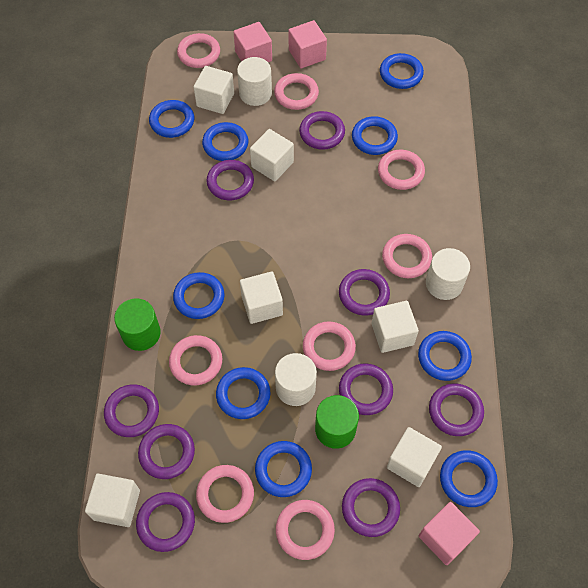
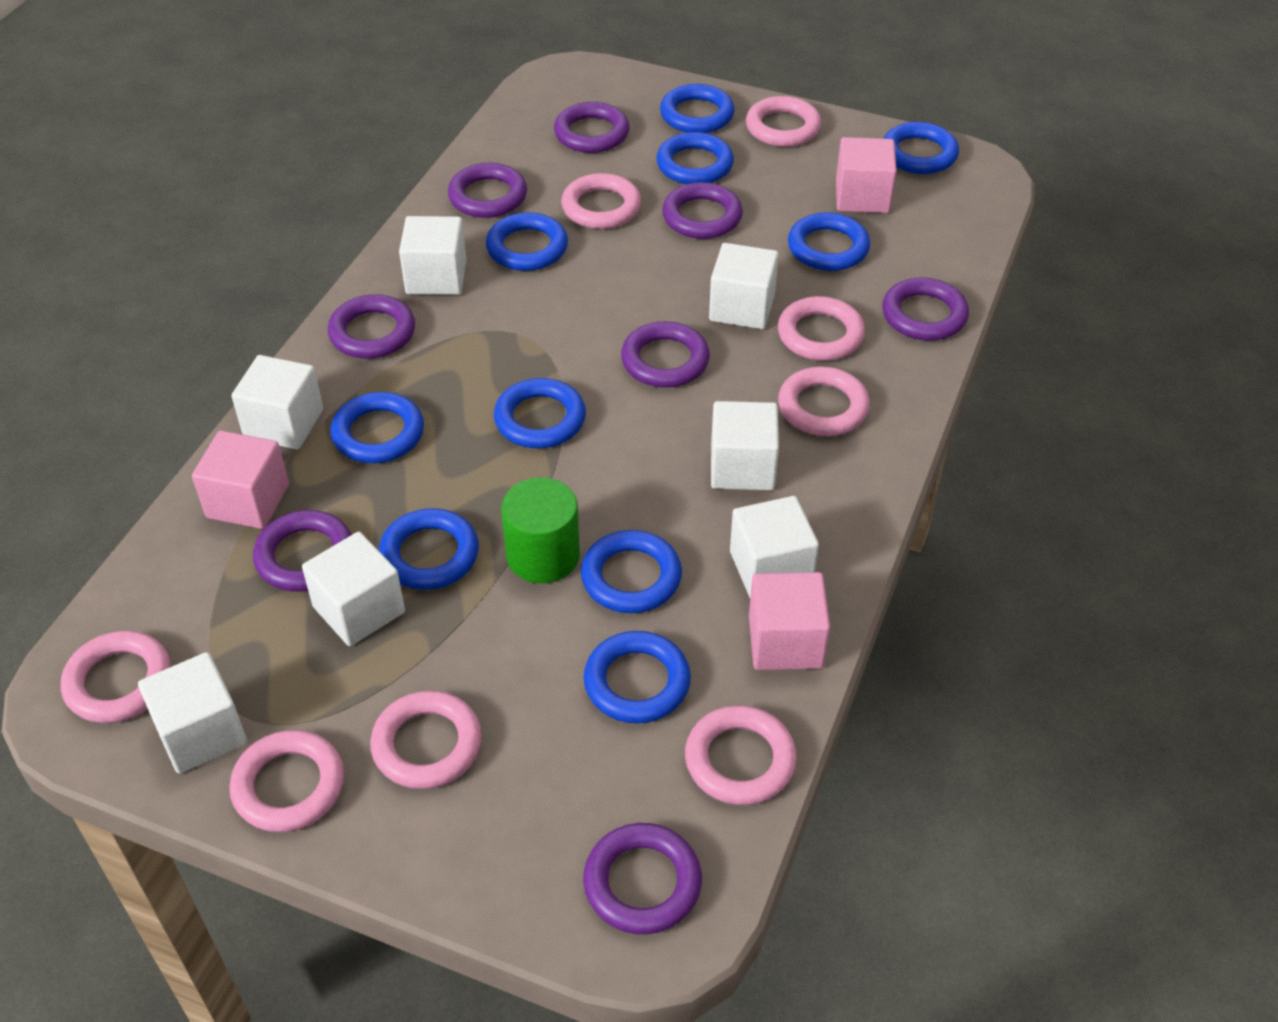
blue ring: [149,100,194,138] [173,272,225,319] [202,122,248,161] [216,367,270,419] [255,441,312,497] [352,116,398,155] [380,53,424,89] [418,331,472,381] [440,450,498,507] = 9 -> [330,392,424,463] [379,508,479,590] [486,212,568,271] [494,378,586,448] [581,530,682,613] [583,631,691,724] [656,132,734,184] [660,84,735,133] [788,212,870,271] [883,122,959,174] = 10
green cylinder: [114,298,161,351] [315,395,359,449] = 2 -> [501,477,580,583] = 1
purple ring: [104,384,159,437] [136,492,195,552] [138,424,195,479] [207,160,254,200] [299,111,345,150] [339,269,390,316] [339,363,393,415] [342,478,400,537] [429,384,484,436] = 9 -> [253,510,352,592] [327,294,415,359] [448,163,527,218] [554,102,629,153] [583,823,702,934] [621,321,710,388] [662,182,743,239] [882,277,969,341] = 8
white cube: [85,474,140,527] [194,66,234,114] [240,271,283,324] [250,129,294,181] [371,301,419,353] [387,427,442,487] = 6 -> [138,652,247,774] [232,355,323,449] [302,532,405,646] [399,216,467,295] [709,243,779,329] [711,401,779,490] [730,496,819,598] = 7
white cylinder: [237,57,272,106] [275,353,317,406] [426,248,470,300] = 3 -> none = 0

